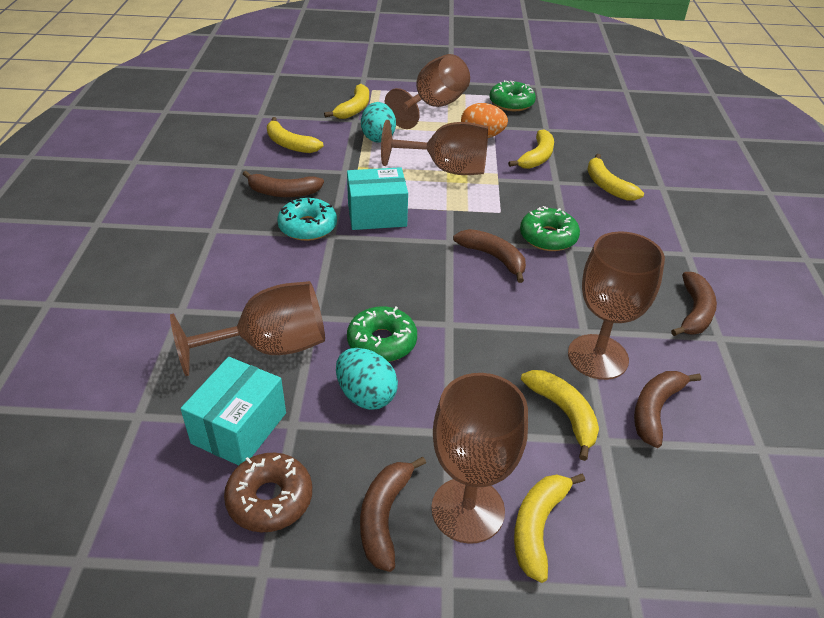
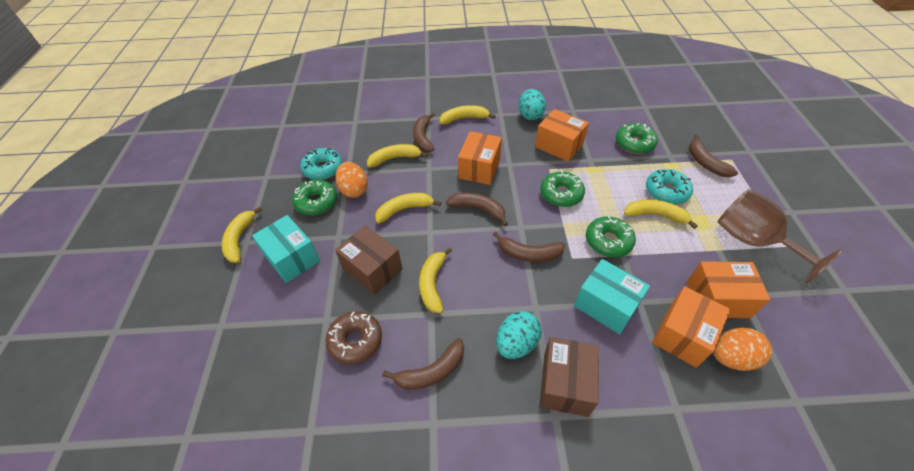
brown box: none = 0 -> [335,225,402,295] [540,337,599,417] = 2
brown goblet: [170,281,325,376] [381,120,488,175] [385,54,470,129] [431,373,528,544] [568,231,665,380] = 5 -> [718,189,843,283] = 1
green donut: [347,306,417,362] [489,80,536,111] [520,206,580,251] = 3 -> [292,180,337,215] [540,170,585,207] [586,215,636,257] [616,123,658,154] = 4
orange box: none = 0 -> [458,131,502,185] [535,109,589,162] [652,286,731,368] [687,261,770,318] = 4
orange egg: [461,103,508,138] = 1 -> [335,162,368,198] [713,328,772,371] = 2
turquoise donut: [277,198,337,241] = 1 -> [300,148,342,180] [646,169,693,204] = 2

